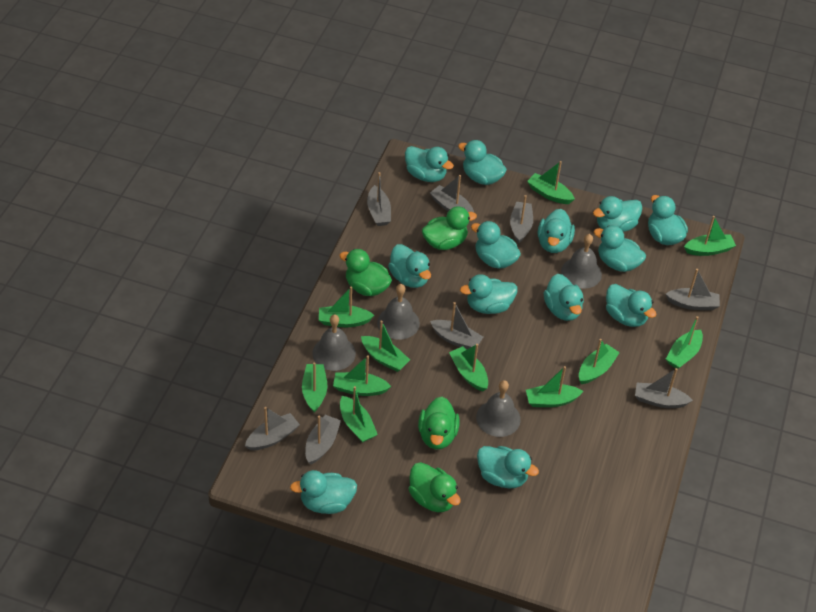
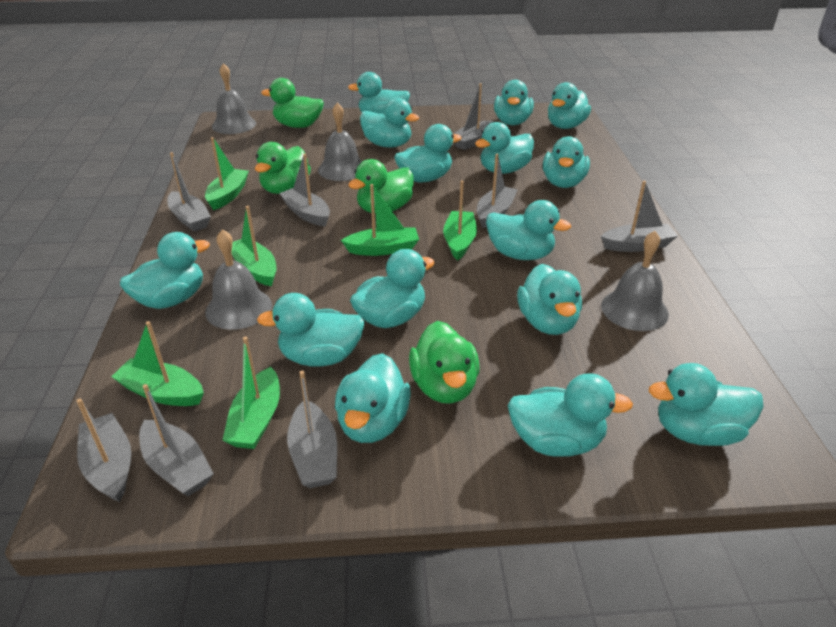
green boat: [302,362,327,413] [319,286,374,327] [333,355,391,396] [340,386,378,443] [361,321,410,372] [449,344,488,392] [526,366,583,407] [527,161,575,204] [579,339,620,384] [666,316,703,369] [684,216,736,256] = 11 -> [111,321,204,406] [205,137,249,210] [222,337,280,449] [232,206,277,286] [341,184,419,256] [443,180,477,261] = 6
turquoise duck: [290,470,357,514] [388,244,431,288] [405,146,454,182] [458,140,507,185] [460,274,517,314] [471,221,521,269] [477,446,539,489] [538,209,575,253] [544,274,584,321] [593,196,642,232] [594,225,646,272] [606,284,656,327] [648,195,688,245] = 13 -> [120,232,210,309] [257,293,365,366] [335,353,411,443] [348,72,410,114] [350,249,435,328] [360,98,419,148] [394,124,462,182] [475,122,534,174] [486,200,571,260] [494,80,534,125] [507,373,633,457] [517,264,582,335] [543,136,590,188] [548,82,591,129] [649,363,764,446] = 15

